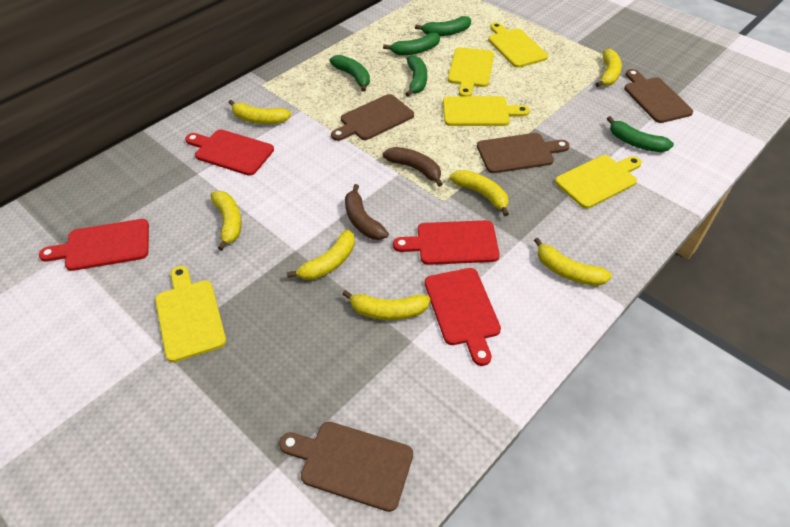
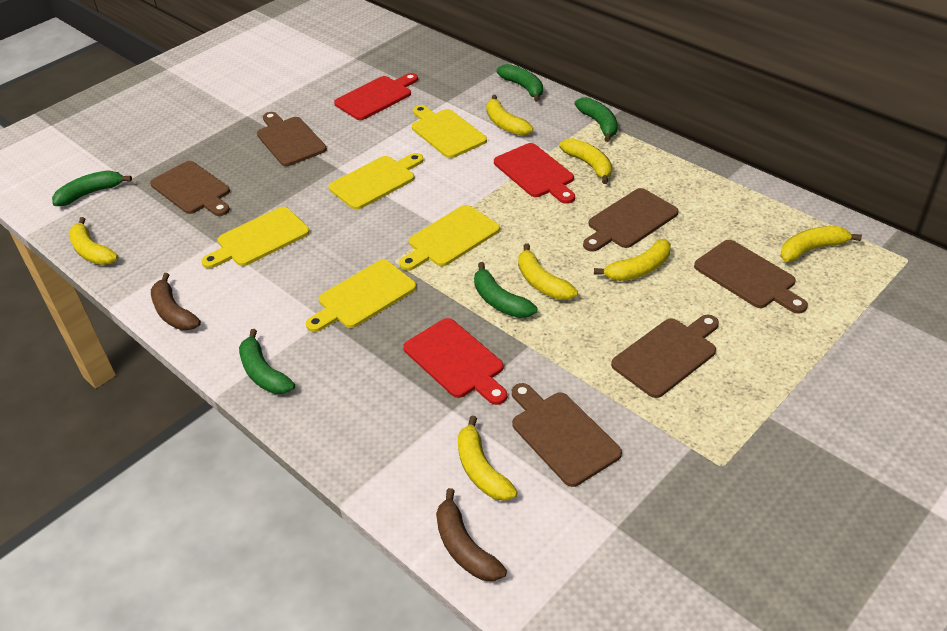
brown cutting board: [279,422,413,512] [331,94,414,141] [477,133,570,173] [624,69,693,123] = 4 -> [150,161,230,216] [257,112,327,166] [512,383,622,487] [583,188,678,252] [611,315,719,398] [694,240,808,314] = 6
red cutting board: [39,219,149,271] [185,130,274,176] [393,220,500,265] [425,268,501,366] = 4 -> [334,73,418,120] [403,318,507,405] [494,143,575,204] = 3

